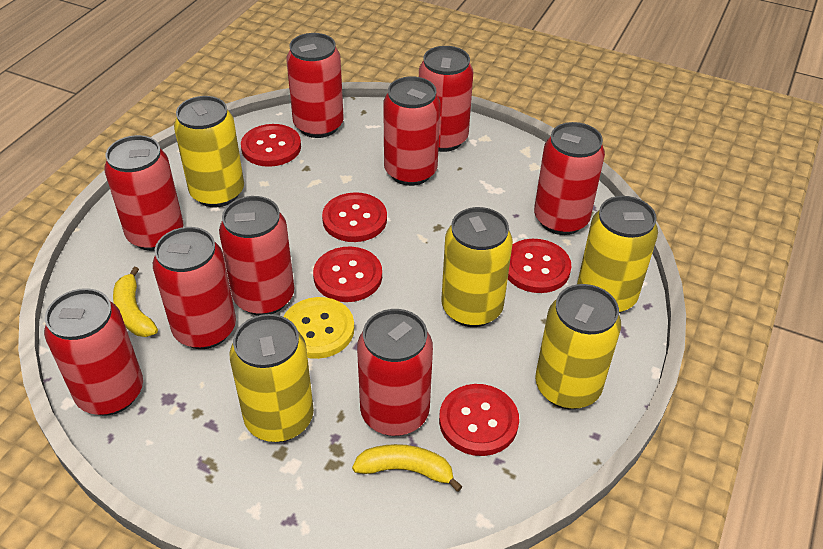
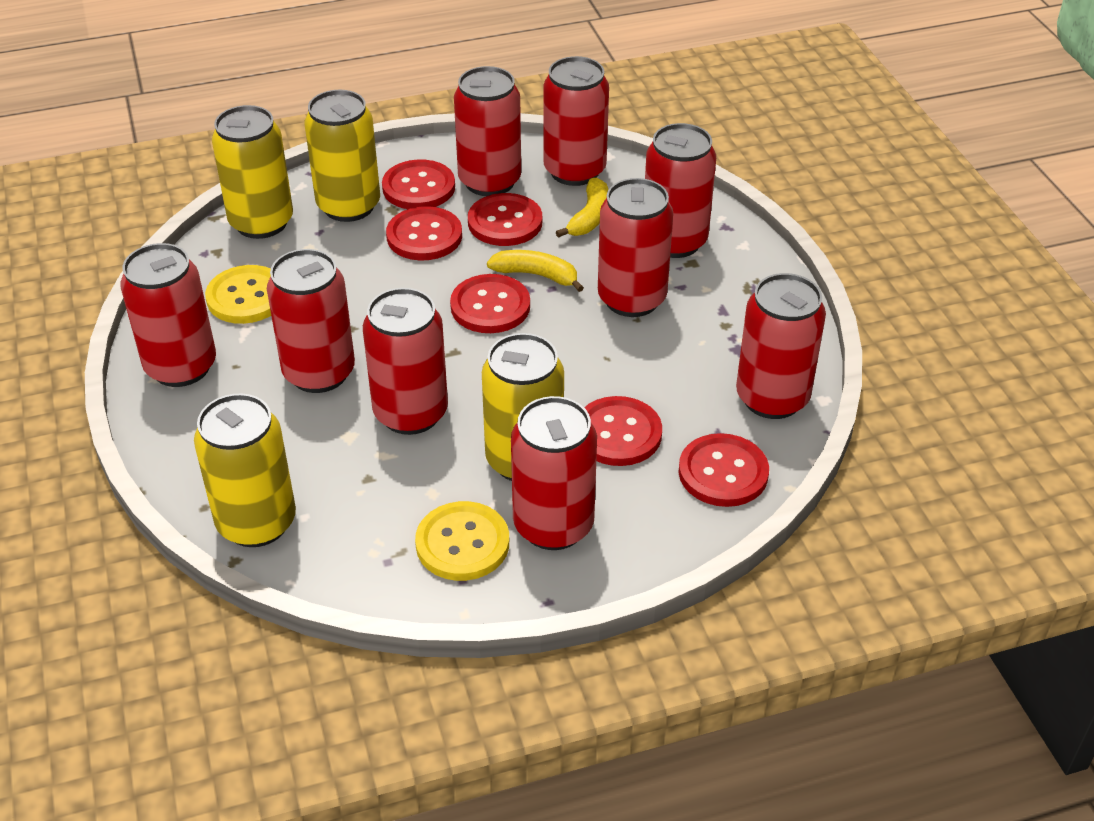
red button: [241,124,301,167] [313,247,382,302] [322,192,387,242] [439,384,519,456] [508,239,571,293] = 5 -> [382,159,455,209] [386,206,462,261] [450,274,530,333] [468,193,542,246] [584,396,662,466] [678,433,769,507] = 6
yellow button: [283,297,354,359] = 1 -> [205,265,271,324] [415,501,509,581] = 2
yellow can: [174,96,244,207] [230,314,314,442] [442,207,513,327] [535,284,621,409] [577,196,658,313] = 5 -> [194,394,296,547] [212,105,293,239] [305,90,380,222] [482,333,564,481] = 4

